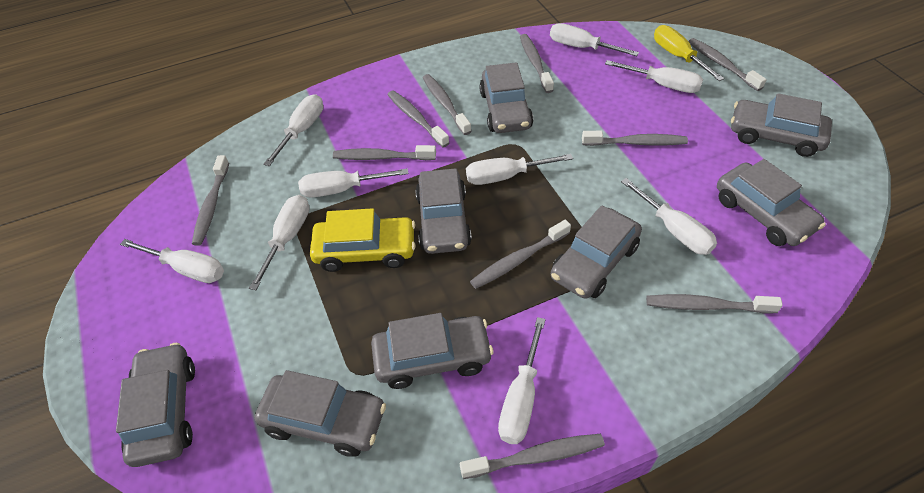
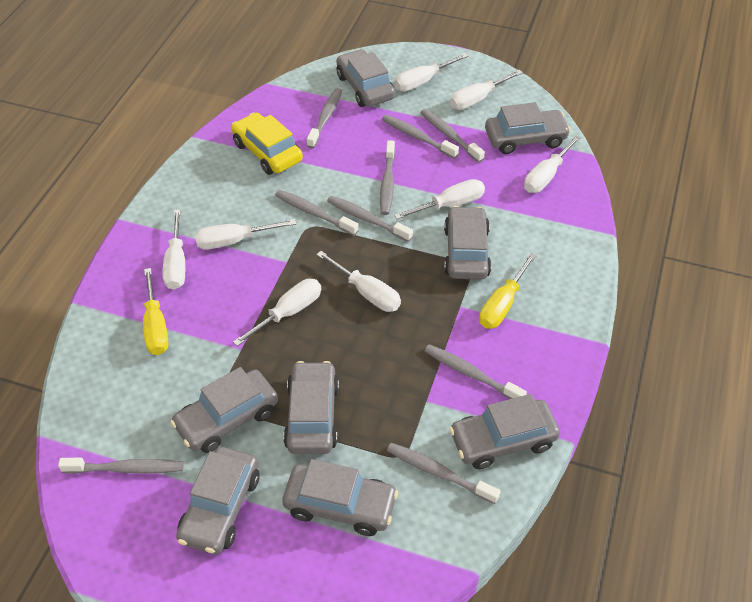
grey toothbrush: [192,155,229,246] [333,145,436,160] [388,90,449,148] [423,74,471,135] [460,434,605,479] [470,220,571,289] [520,34,554,93] [582,131,688,146] [646,294,783,314] [689,38,767,91] = 10 -> [58,458,184,474] [275,190,359,236] [307,88,342,148] [327,196,413,242] [380,140,395,215] [382,115,459,159] [387,443,500,504] [421,109,485,163] [425,344,527,399] = 9
white screwdriver: [120,239,224,283] [249,195,309,290] [263,95,323,166] [298,168,409,198] [466,154,573,185] [498,317,546,444] [550,23,639,56] [605,60,703,93] [621,178,717,255] = 9 -> [163,209,185,290] [195,219,296,249] [233,279,321,346] [316,251,401,312] [394,53,468,91] [394,179,485,219] [450,70,523,110] [524,135,581,193] = 8
yellow screwdriver: [654,25,724,81] = 1 -> [143,268,168,355] [479,253,537,329] = 2

